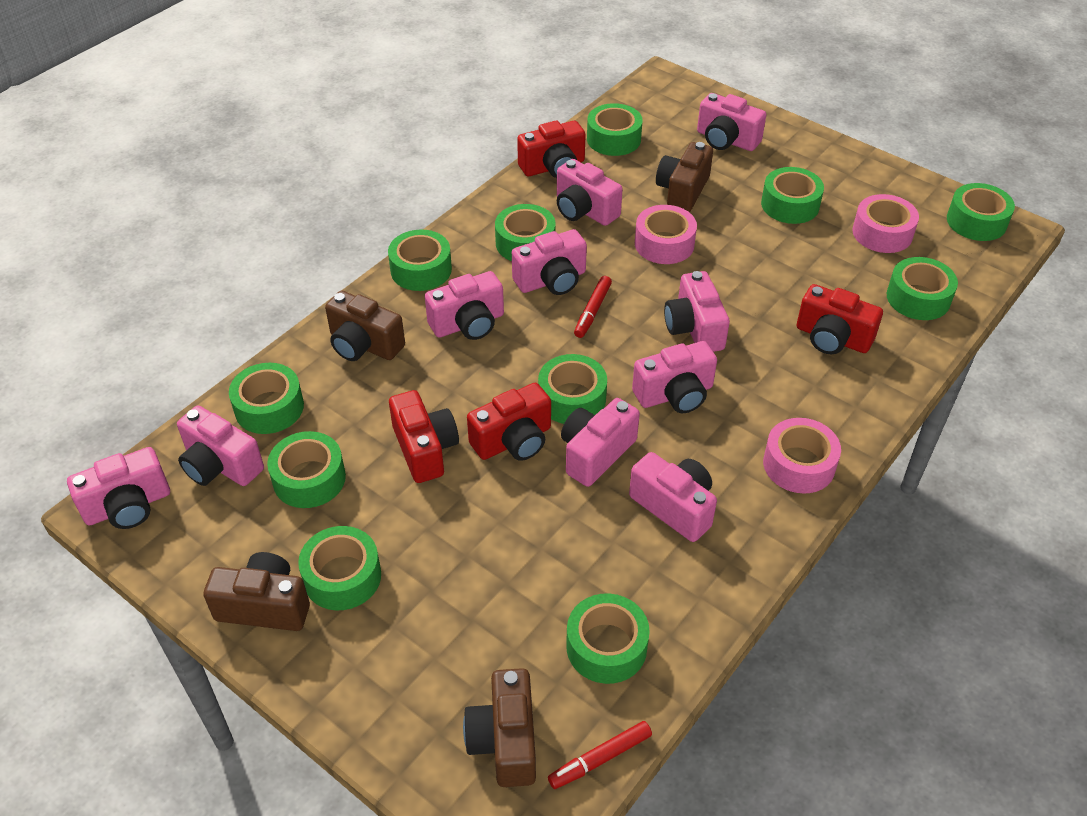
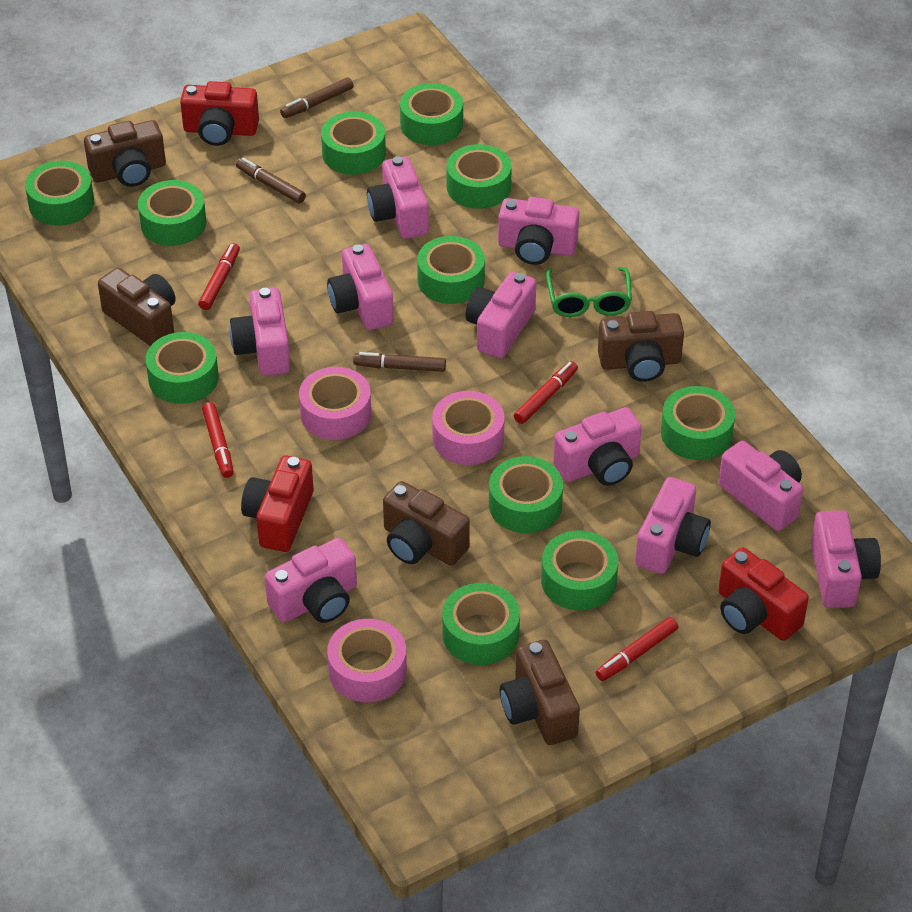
brown camera: [203,552,310,631] [325,291,405,361] [463,668,536,787] [656,142,713,212] = 4 -> [84,120,166,187] [98,268,176,346] [383,481,470,566] [500,640,580,745] [598,311,684,382] = 5
brown marker: none = 0 -> [236,158,306,203] [280,77,353,118] [353,352,446,372] = 3
green glasses: none = 0 -> [546,267,632,317] = 1
red camera: [389,390,459,483] [467,383,551,461] [517,121,586,178] [797,284,883,354] = 4 -> [180,81,259,146] [241,456,314,552] [718,547,809,641] = 3
red marker: [548,721,652,789] [574,276,612,338] = 2 -> [198,243,240,310] [202,402,234,478] [514,361,578,424] [596,617,678,681] = 4

